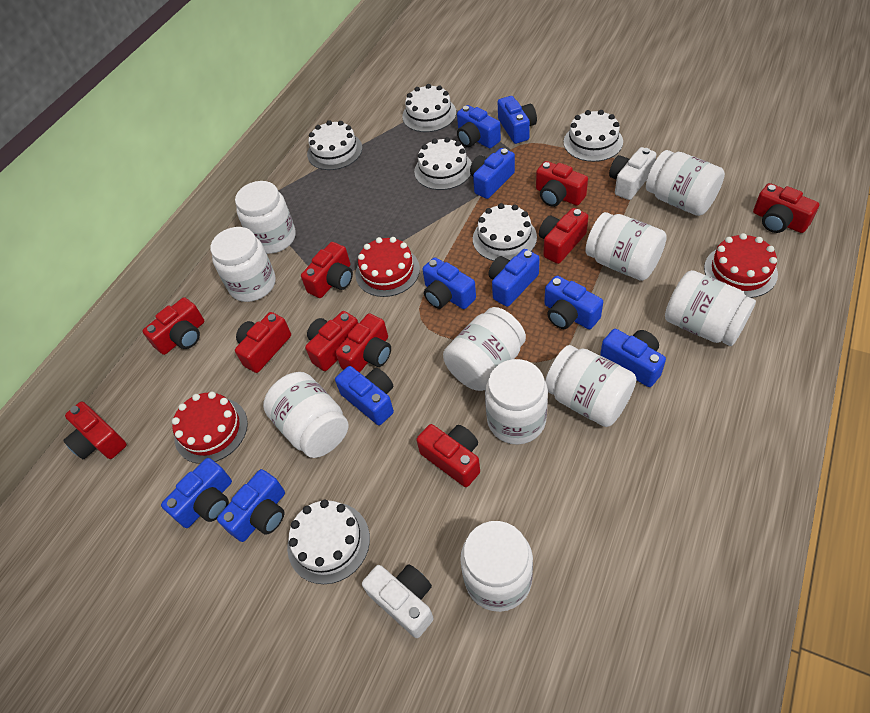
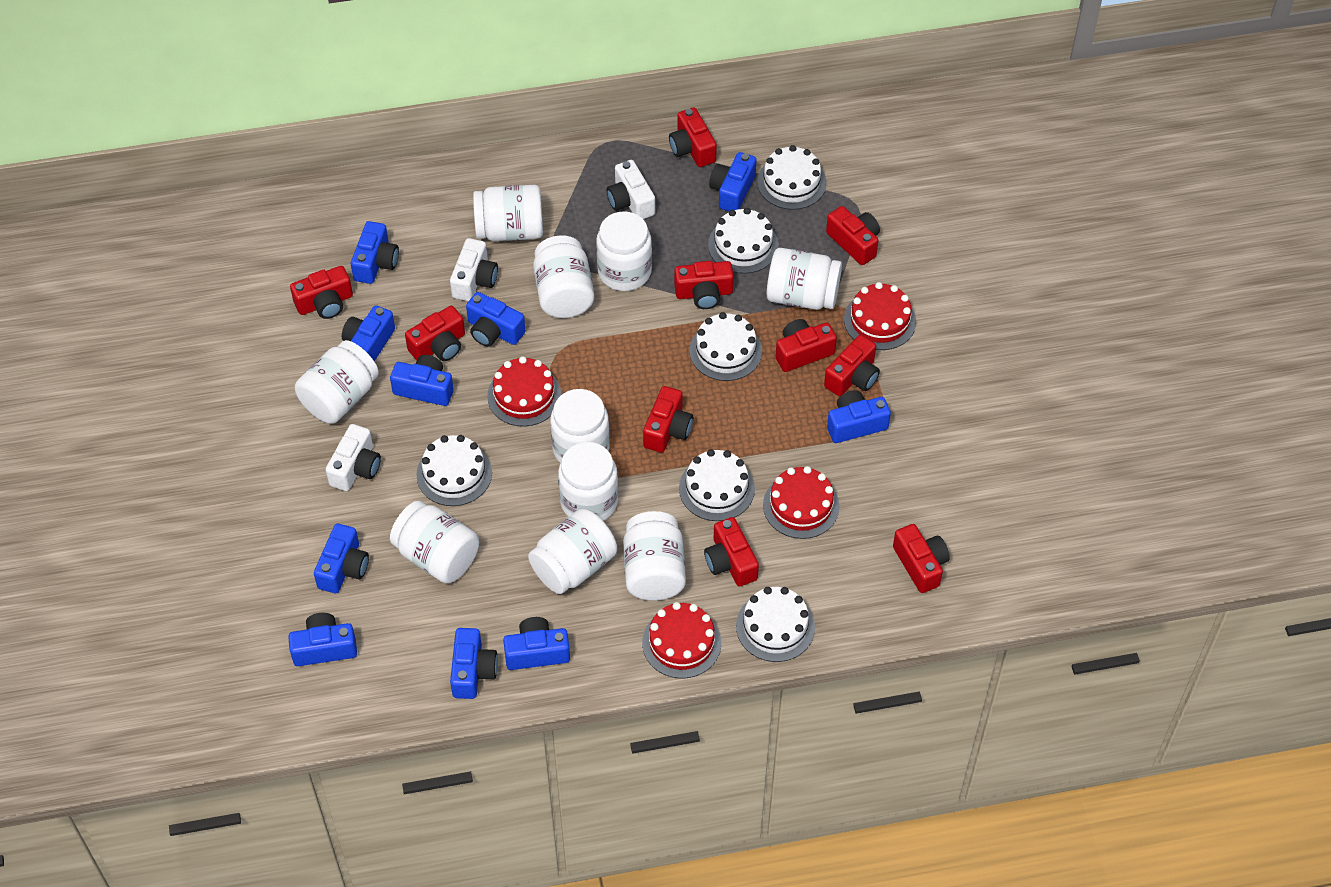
red cake: [172,392,248,464] [355,237,420,297] [704,233,778,298] = 3 -> [487,356,561,427] [642,602,721,678] [763,466,839,539] [844,282,916,350] = 4
white camera: [362,564,434,638] [609,147,656,200] = 2 -> [326,424,381,491] [450,238,498,301] [607,160,655,219] = 3

